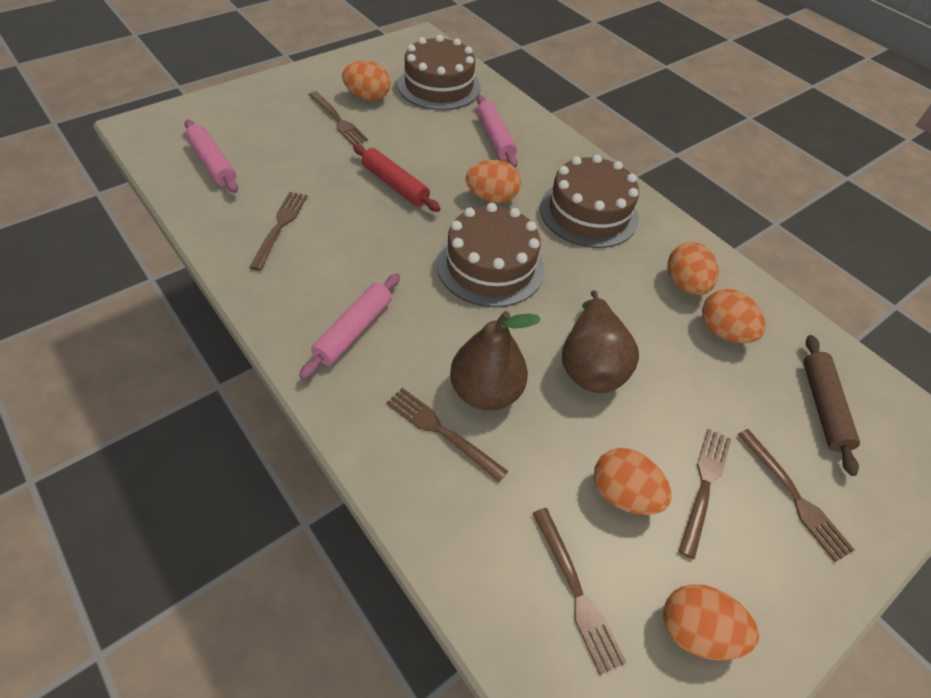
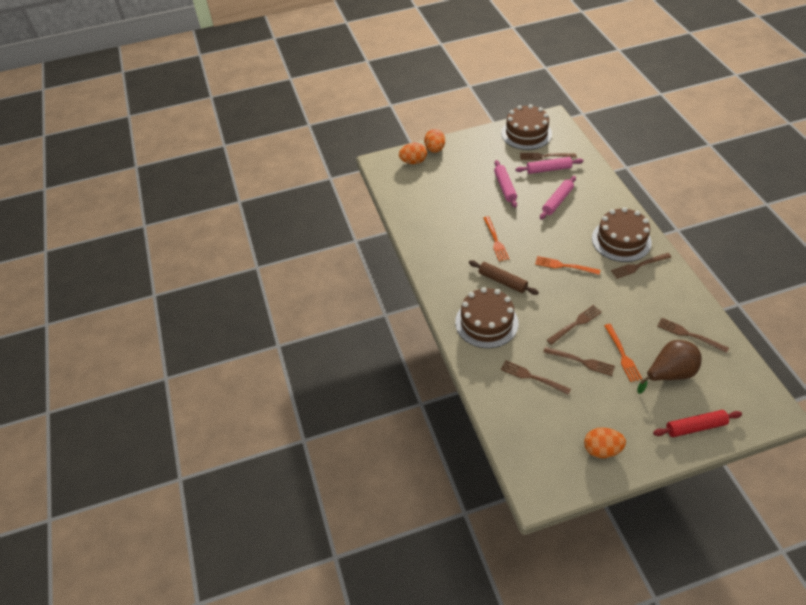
brown pear: [450,311,541,410] [562,290,639,393] = 2 -> [637,340,702,394] = 1
orange egg: [342,61,390,101] [466,160,521,203] [594,448,672,515] [663,584,759,660] [668,242,719,295] [702,289,766,343] = 6 -> [399,142,427,164] [424,129,445,153] [584,427,626,458] = 3
orange fork: none = 0 -> [483,216,509,262] [535,256,600,275] [604,324,642,382] = 3

